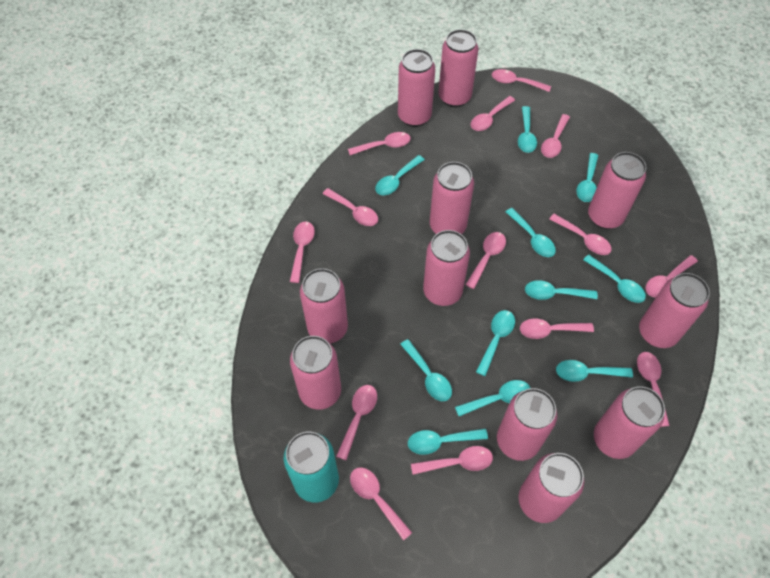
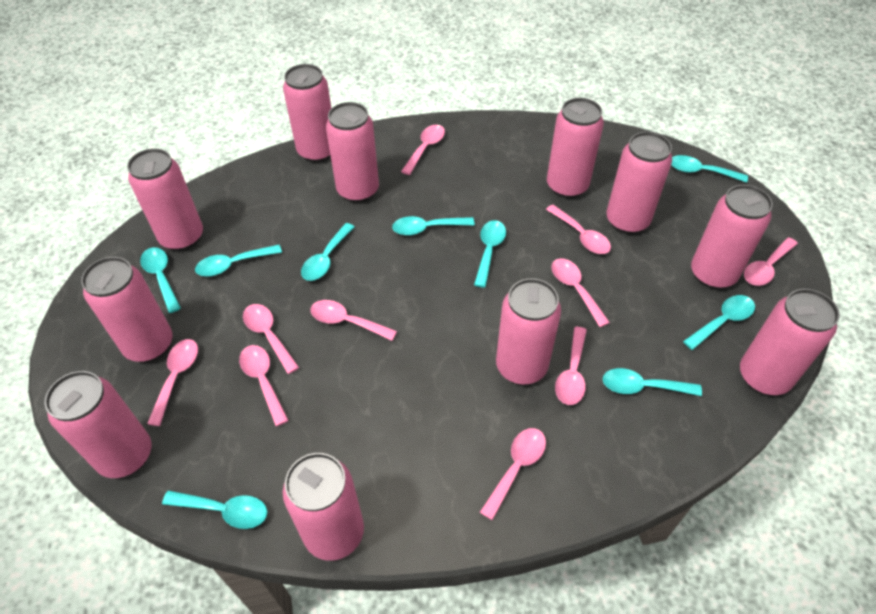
pink spoon: [290,221,315,283] [323,188,378,226] [336,385,377,460] [348,132,411,155] [350,467,412,541] [411,446,493,475] [466,232,506,289] [471,96,515,131] [492,69,551,92] [520,318,594,339] [541,114,570,158] [549,214,612,255] [637,352,670,427] [646,255,698,298] = 14 -> [147,339,198,426] [239,345,289,426] [243,304,299,374] [310,300,397,341] [401,125,445,175] [480,428,546,520] [546,205,611,254] [551,258,610,327] [555,327,587,405] [744,237,798,286] = 10
turquoise can: [283,432,339,502] = 1 -> none = 0
turquoise spoon: [375,155,425,195] [400,339,452,401] [408,428,488,455] [455,380,530,416] [476,310,515,376] [506,208,556,257] [518,106,537,153] [525,280,598,300] [556,360,633,382] [576,153,598,202] [583,255,646,303] = 11 -> [140,247,181,313] [162,490,267,529] [195,245,282,276] [301,223,355,281] [392,216,475,236] [474,220,506,288] [603,368,702,396] [671,155,748,183] [683,295,755,350] = 9

